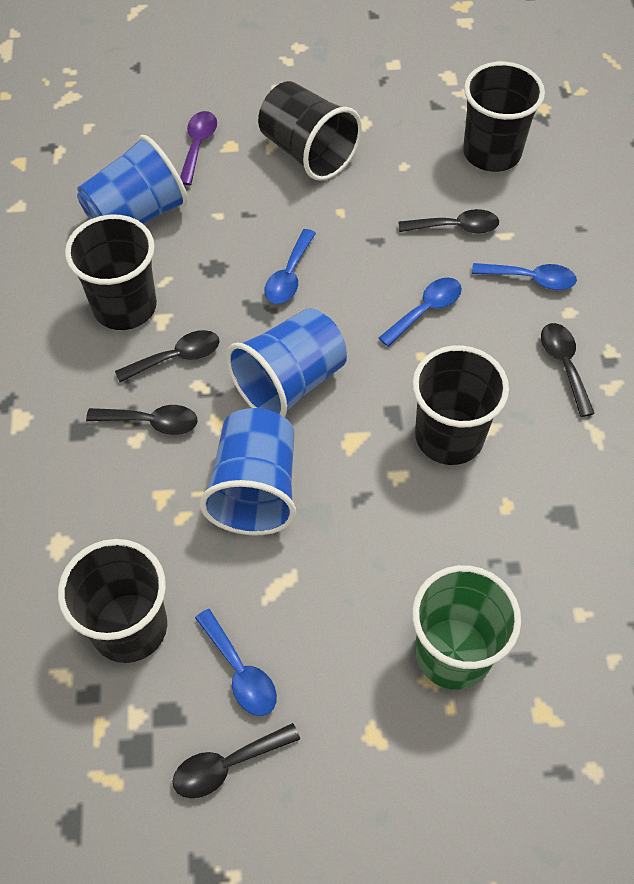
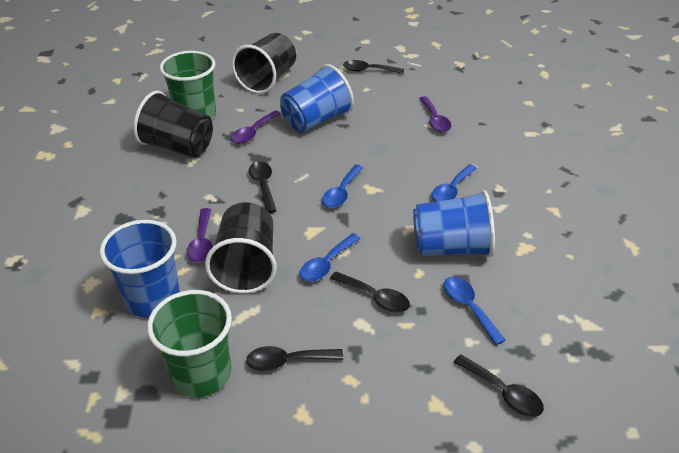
black cup: [58,539,167,663] [65,215,157,330] [258,81,362,181] [412,345,509,465] [463,62,545,172] = 5 -> [133,91,213,158] [205,202,277,293] [232,33,296,94] = 3
green cup: [412,565,521,690] = 1 -> [147,290,232,397] [160,51,216,118] = 2
purple spoon: [180,111,217,185] = 1 -> [187,208,213,263] [231,111,281,144] [419,96,451,132] = 3

